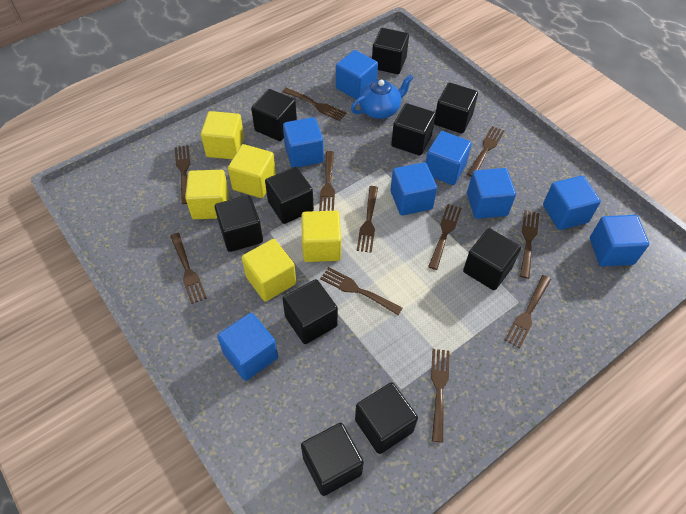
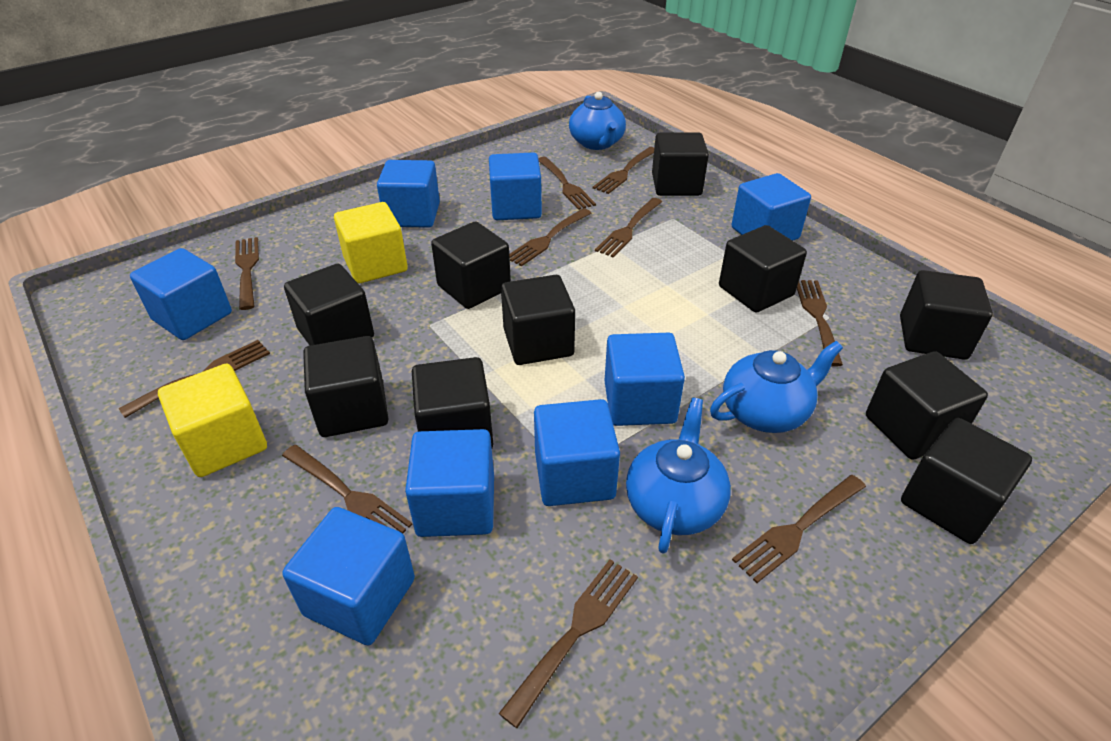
blue teapot: [351,74,414,119] = 1 -> [569,92,626,150] [626,398,731,554] [710,341,843,433] = 3
brown fork: [170,233,207,304] [175,145,190,204] [282,88,346,121] [319,151,335,211] [320,267,403,315] [357,186,378,253] [428,204,462,270] [431,349,450,443] [467,126,505,177] [505,275,551,348] [520,210,539,279] = 11 -> [118,340,270,418] [235,237,259,310] [282,445,413,534] [498,559,638,728] [509,208,591,266] [538,157,596,210] [592,147,654,194] [595,198,662,258] [732,475,866,583] [797,280,843,367] = 10
yellow cube: [185,170,229,219] [201,111,244,159] [228,144,276,198] [242,239,296,302] [301,211,341,262] = 5 -> [158,364,267,477] [334,202,408,283] = 2

